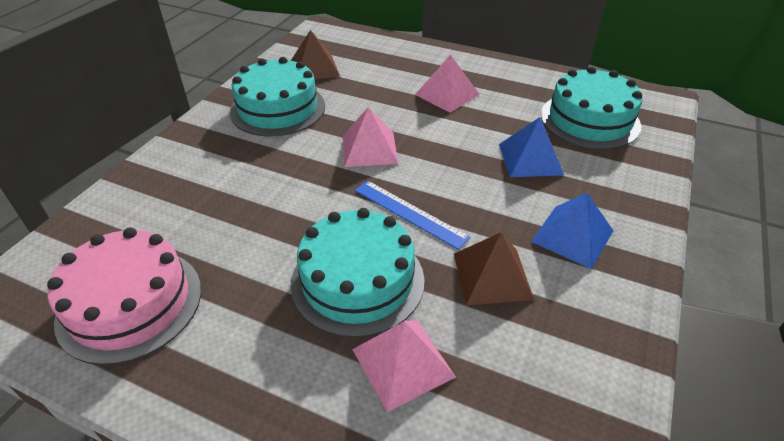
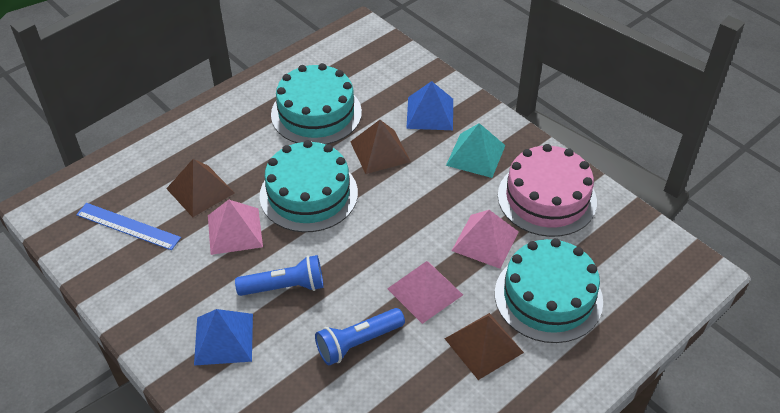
blue flashlight: none = 0 -> [235,255,323,296] [315,308,405,365] = 2
brown pyramid: [291,30,340,80] [454,233,534,305] = 2 -> [166,159,235,217] [350,120,411,174] [445,313,524,380] = 3
turquoise pyramid: none = 0 -> [446,123,505,178] = 1

